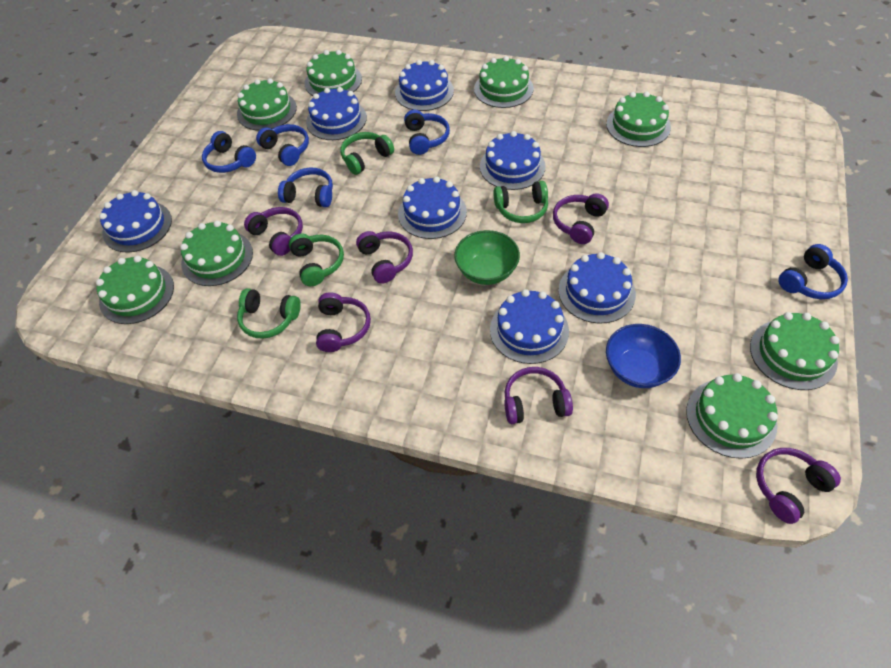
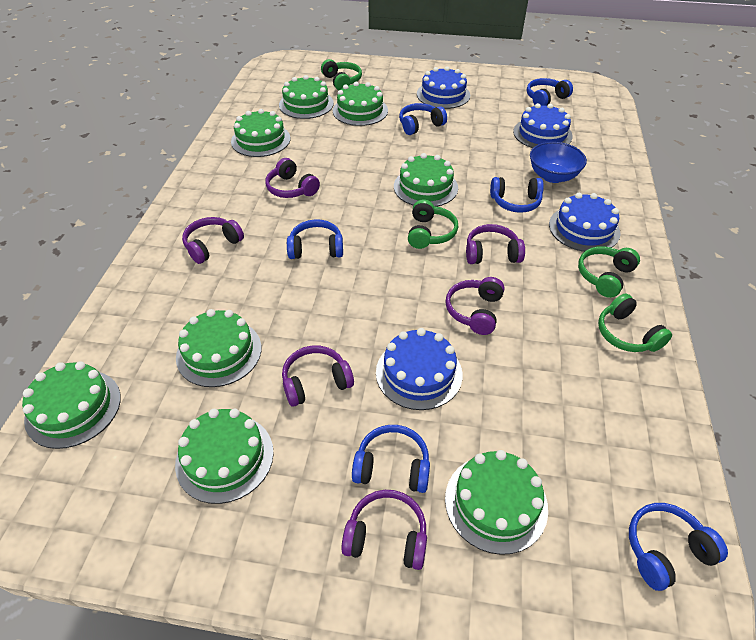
blue cake: [99,190,172,253] [306,87,367,140] [395,60,454,111] [398,176,467,239] [480,131,546,190] [490,289,569,364] [558,252,636,324] = 7 -> [376,328,463,410] [417,66,470,109] [513,103,573,148] [549,193,621,252] = 4
blue headphones: [202,131,256,173] [256,124,309,166] [278,168,333,207] [404,110,450,155] [778,244,848,299] = 5 -> [287,219,343,259] [352,425,430,493] [399,103,447,135] [490,177,544,213] [527,78,573,106] [629,503,728,591] = 6
green bowl: [454,230,520,285] = 1 -> none = 0

